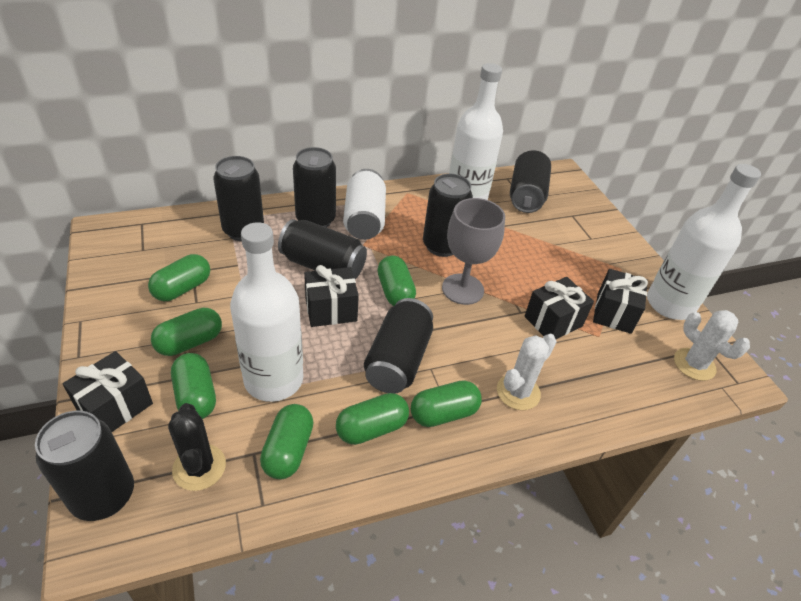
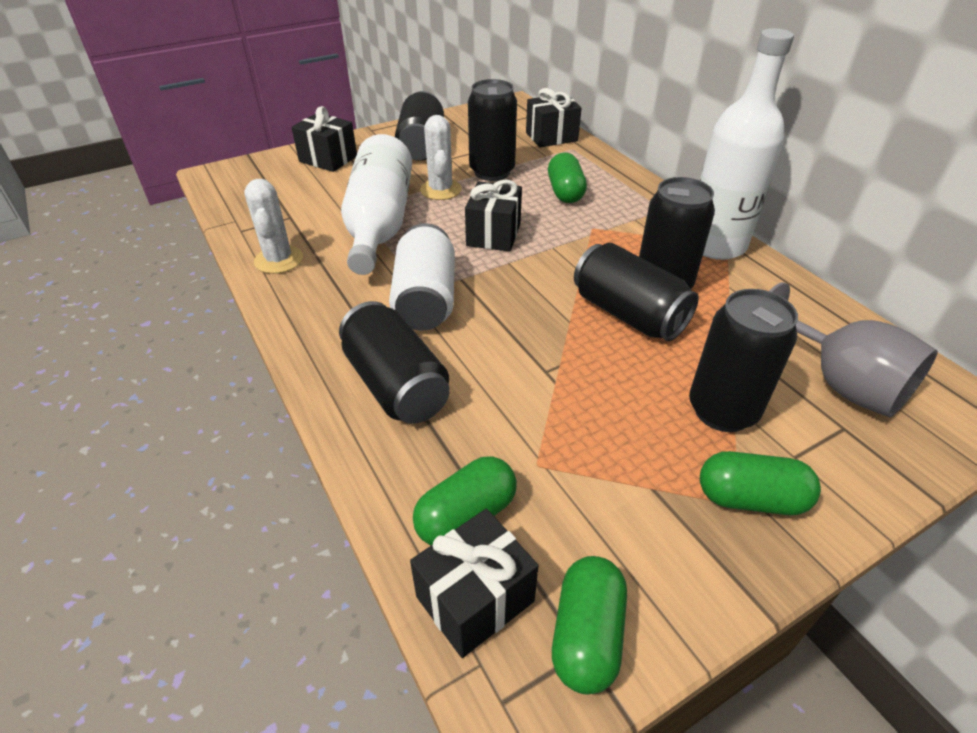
black cactus: [168,403,226,491] = 1 -> none = 0
black can: [35,411,134,521] [213,156,264,241] [278,219,367,279] [293,147,336,228] [364,298,433,394] [423,174,473,257] [510,150,551,213] = 7 -> [339,301,450,424] [395,91,444,160] [468,79,517,181] [574,243,699,341] [639,177,715,289] [689,289,798,432] = 6
green capsule: [148,254,210,301] [151,308,222,356] [171,353,216,419] [260,404,314,479] [336,393,409,445] [377,256,416,306] [411,380,482,427] = 7 -> [413,456,517,545] [548,152,587,203] [552,556,627,695] [700,451,821,515] = 4
white bottle: [230,222,303,402] [449,63,503,200] [647,164,761,320] = 3 -> [341,134,412,275] [700,28,794,260] = 2

